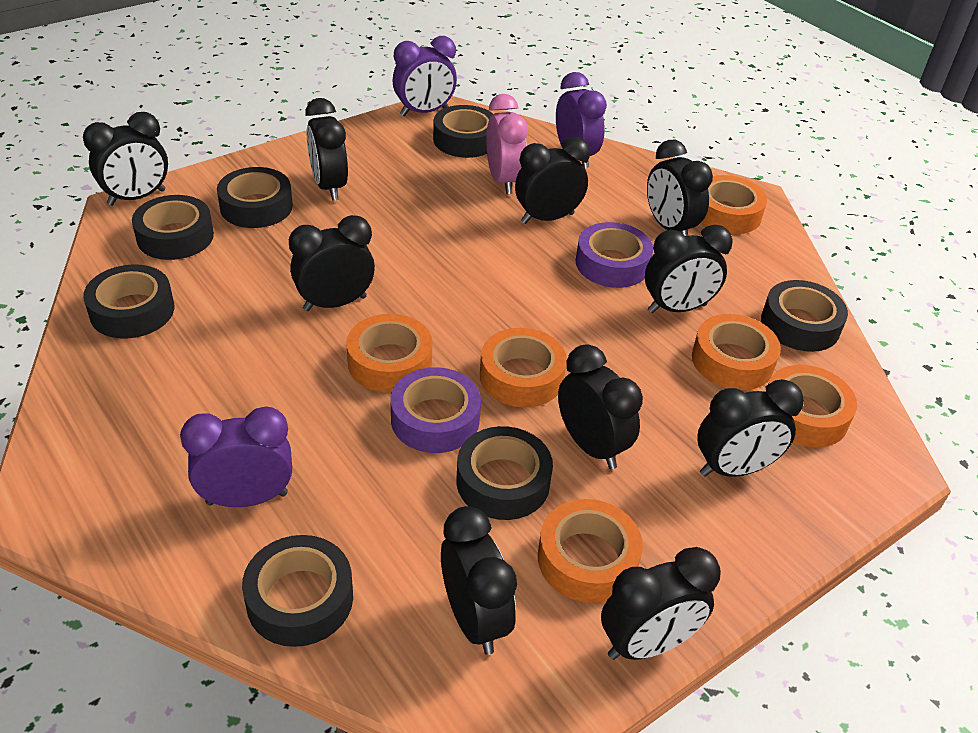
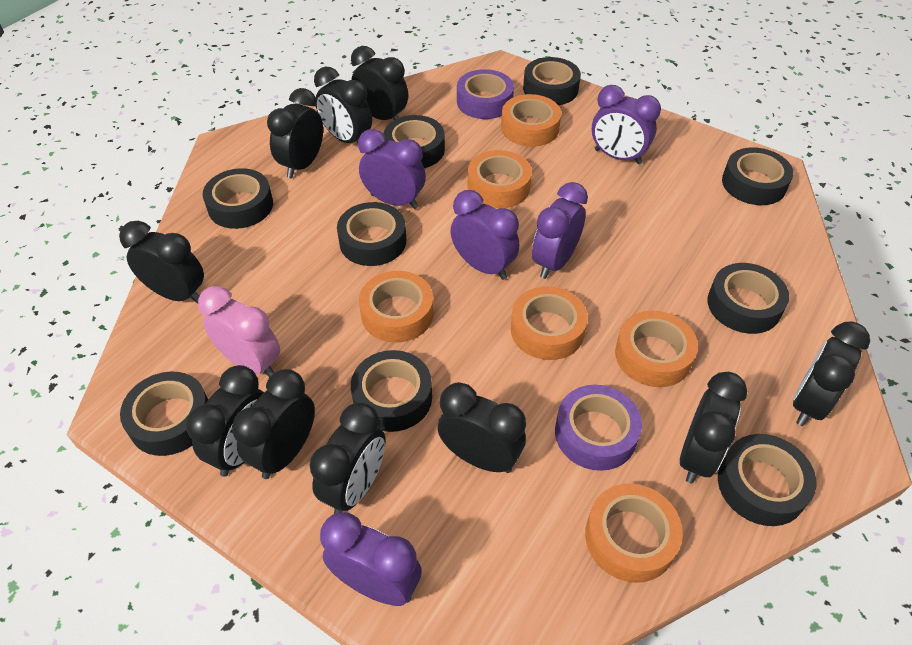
black tape: [83,264,174,339] [132,195,214,260] [217,167,293,228] [242,535,353,647] [433,105,493,158] [457,426,553,520] [761,280,848,352] = 7 -> [120,372,208,456] [203,168,273,229] [337,202,406,266] [351,350,432,432] [384,115,445,168] [523,57,581,105] [708,263,789,334] [718,434,817,526] [722,147,793,205] = 9
purple clock: [180,406,292,507] [393,36,457,116] [556,72,607,168] = 3 -> [320,512,422,606] [358,129,426,209] [450,190,520,280] [532,182,588,279] [592,85,661,164] = 5

